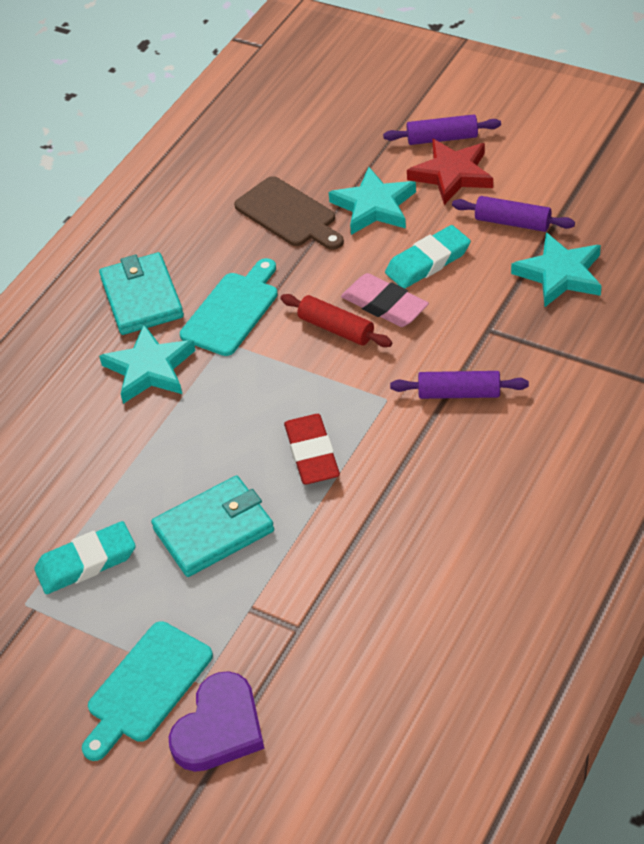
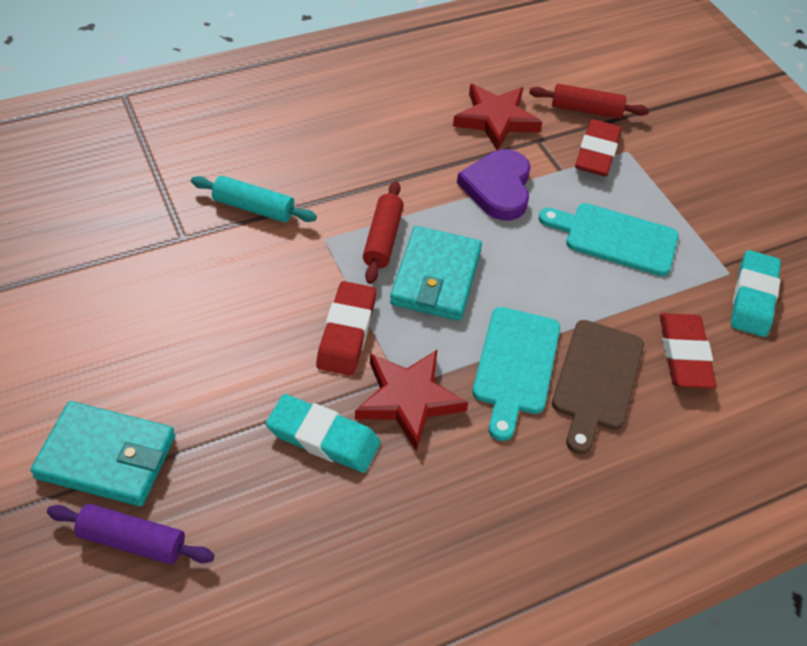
pink eraser: [341,273,429,327] = 1 -> none = 0
purple rolling pin: [383,114,501,145] [390,371,529,399] [452,196,575,232] = 3 -> [47,504,214,564] = 1
red eraser: [284,414,340,484] = 1 -> [316,281,376,376] [575,119,622,177] [660,313,717,389] = 3
red rolling pin: [280,294,392,347] = 1 -> [363,181,404,284] [529,84,649,119] = 2
red star: [407,139,493,205] = 1 -> [355,349,468,451] [453,84,542,150] = 2
turquoise rolling pin: none = 0 -> [191,176,317,222] = 1
turquoise star: [99,324,196,404] [329,167,416,235] [511,232,602,307] = 3 -> none = 0

